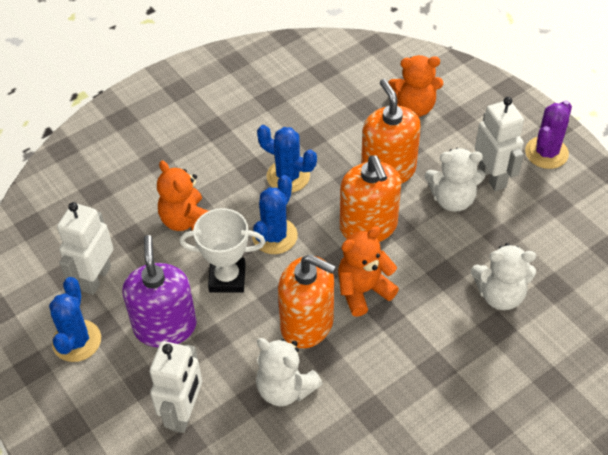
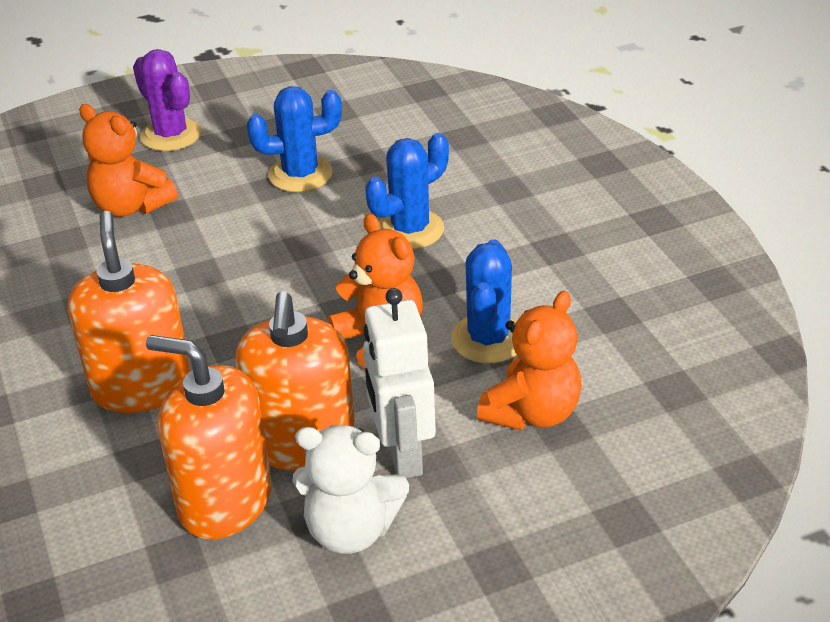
purple soap dispenser: [122,235,197,347] = 1 -> none = 0
white robot: [57,202,113,295] [150,341,202,433] [475,97,524,191] = 3 -> [363,288,436,478] = 1
white teddy bear: [256,338,323,406] [425,148,485,212] [471,243,536,310] = 3 -> [292,425,409,554] = 1
white trophy: [180,208,265,293] = 1 -> none = 0

